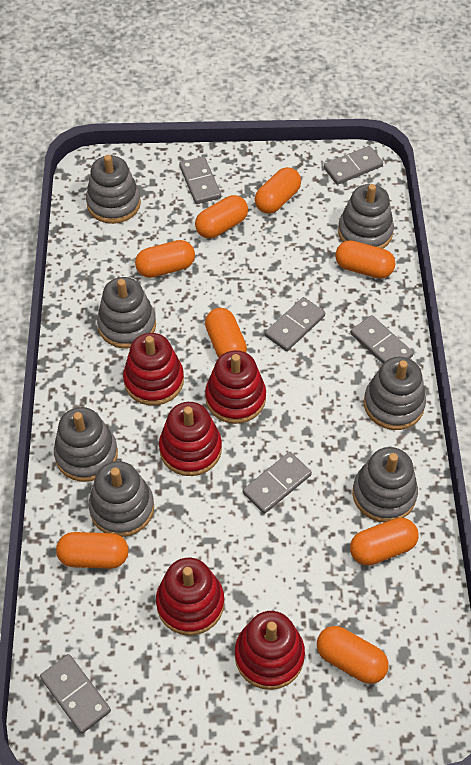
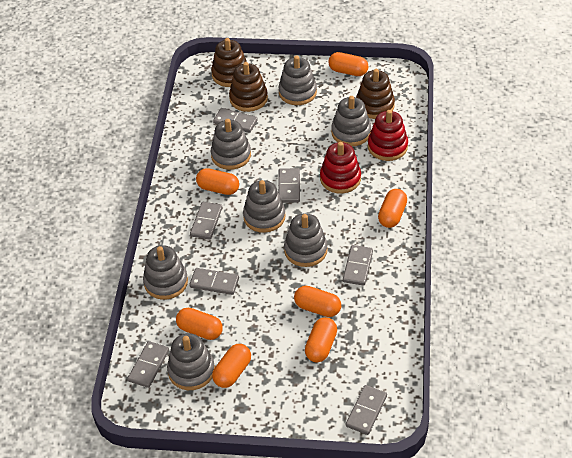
brown stacking toy: none = 0 -> [211,38,247,87] [229,62,268,112] [356,69,395,119] = 3
grey domino: [40,654,111,734] [179,156,221,204] [243,452,312,514] [265,297,325,351] [324,146,383,185] [350,315,413,364] = 6 -> [127,341,169,388] [189,268,239,295] [190,202,222,240] [213,108,258,133] [278,168,300,203] [343,245,373,285] [346,385,387,435] = 7
orange capsule: [56,532,129,569] [135,240,195,278] [195,195,248,238] [205,308,247,357] [255,167,301,214] [317,626,389,684] [335,240,396,279] [350,518,419,565] = 8 -> [176,308,223,340] [196,168,239,195] [212,344,251,388] [294,286,341,317] [305,317,337,362] [328,52,368,76] [378,189,407,228] = 7
red stacking toy: [123,333,184,406] [156,558,224,636] [159,402,222,476] [205,350,266,424] [235,611,305,690] = 5 -> [320,142,361,194] [368,110,408,161] = 2

